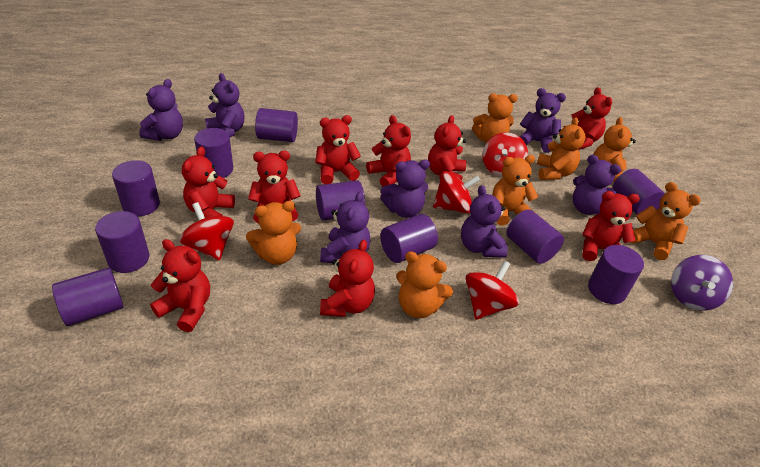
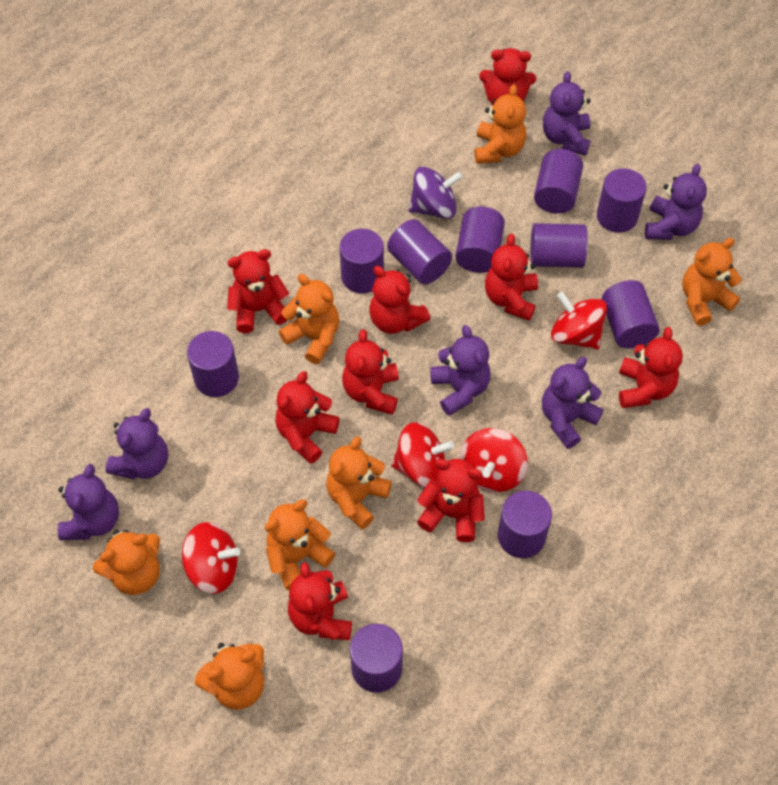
purple teddy bear: [139,79,183,141] [205,73,244,137] [320,191,371,263] [380,159,430,218] [461,185,508,258] [520,88,566,153] [573,155,621,215] = 7 -> [57,464,119,540] [105,408,168,479] [430,325,491,416] [542,357,604,449] [543,71,591,156] [645,164,707,240] = 6

